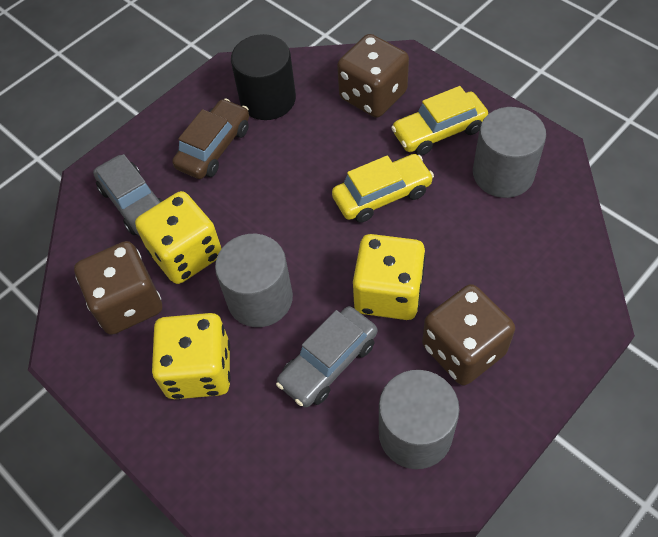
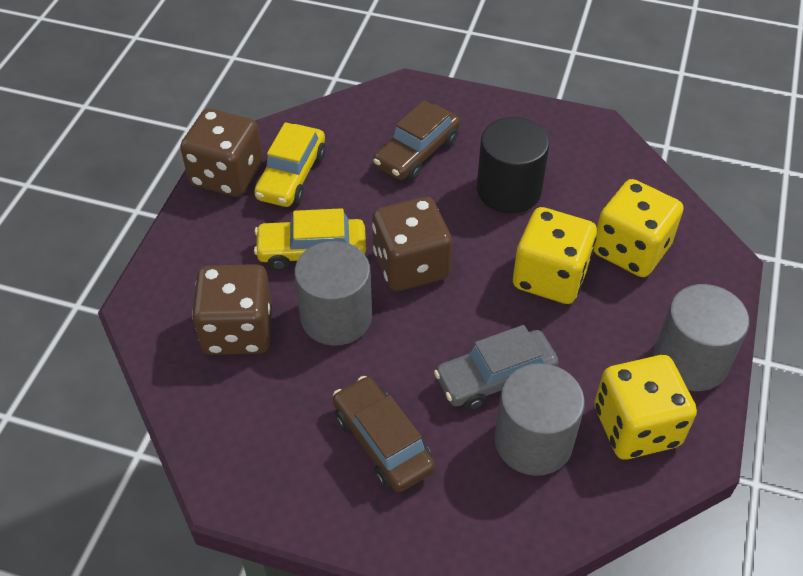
brown car: [172,98,249,179] = 1 -> [333,376,435,492] [373,100,460,180] = 2
grey car: [93,154,163,236] [276,306,377,408] = 2 -> [434,325,559,410] = 1

